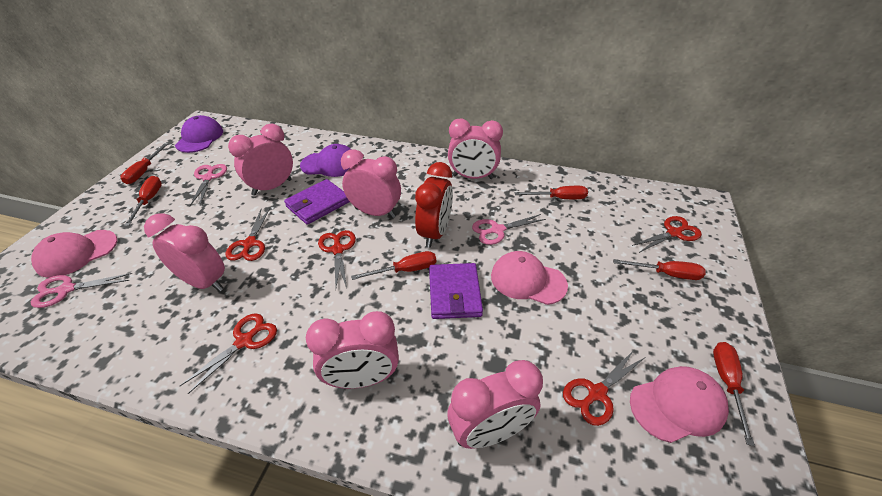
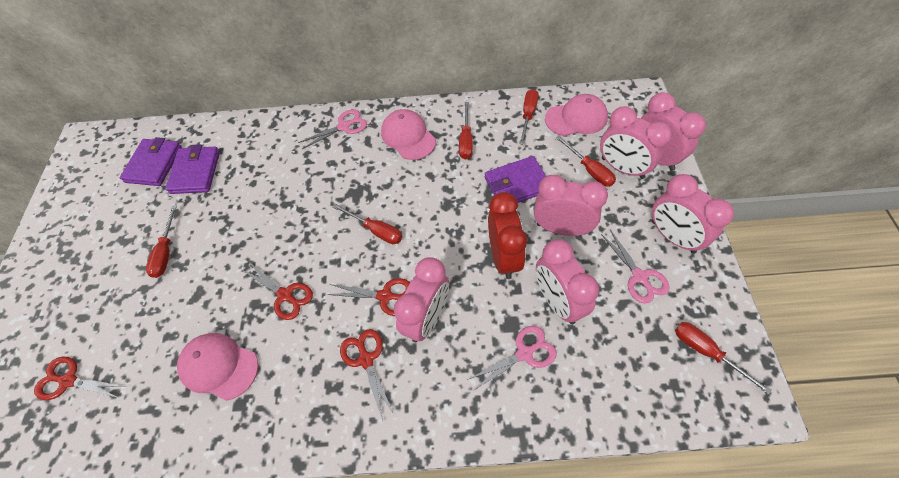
purple cap: [175,115,223,153] [300,144,352,177] = 2 -> none = 0
purple wallet: [284,179,350,225] [429,263,483,319] = 2 -> [120,137,182,186] [165,145,220,194] [485,156,546,203] = 3
red scissors: [180,313,277,394] [226,208,270,261] [318,230,356,288] [563,350,646,426] [632,216,702,253] = 5 -> [34,357,127,400] [242,262,313,320] [327,278,410,316] [340,329,394,421] = 4

